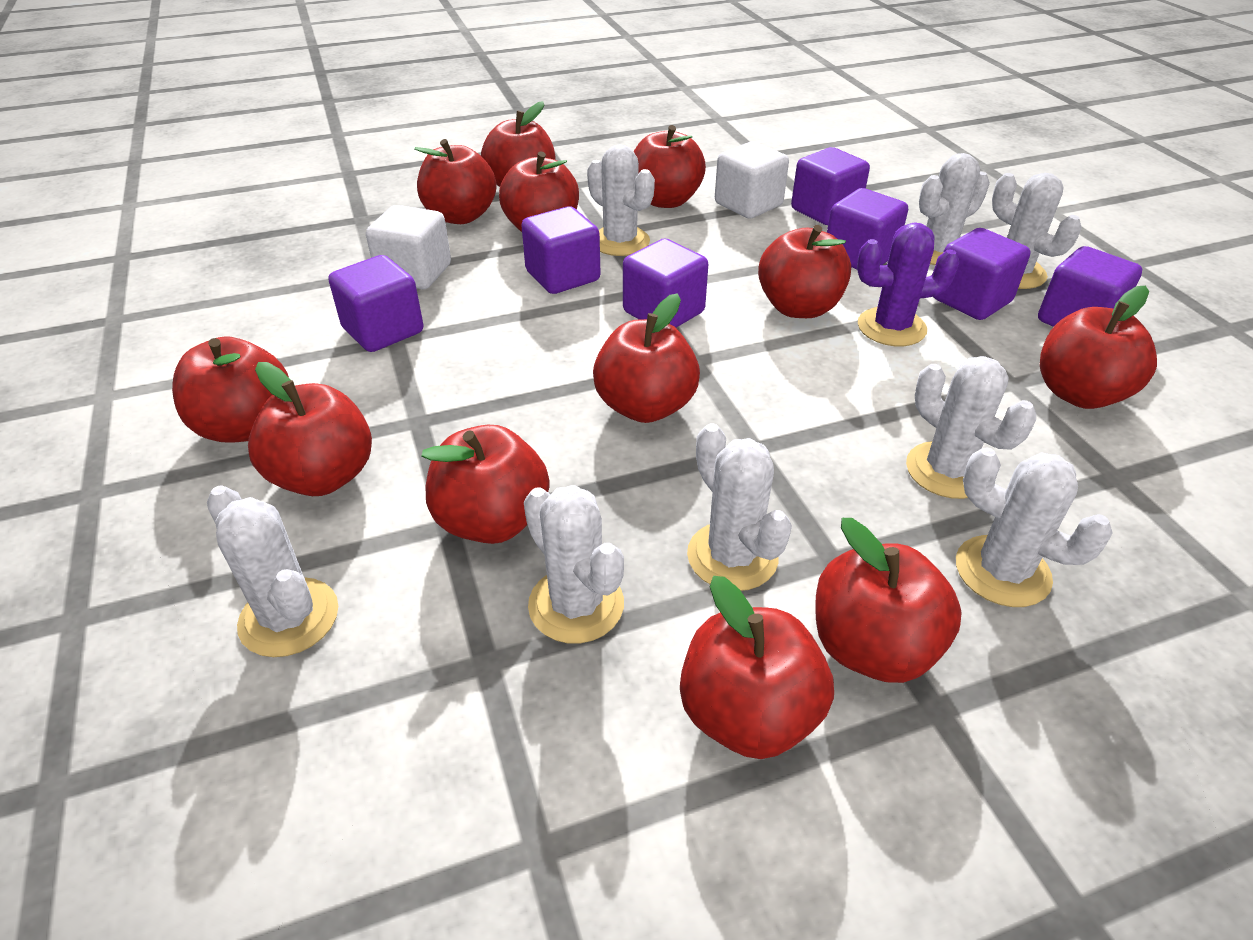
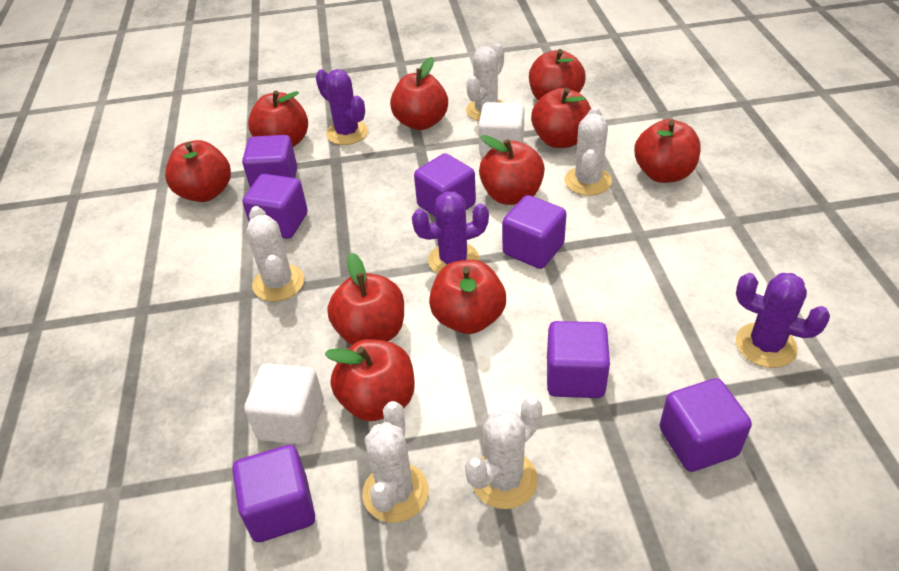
purple cactus: [857,222,960,346] = 1 -> [316,69,368,145] [412,191,489,274] [736,273,830,368] = 3
red apple: [172,336,289,443] [248,362,372,496] [414,139,497,224] [421,425,550,544] [481,101,555,187] [499,151,579,232] [593,293,700,423] [634,125,706,208] [680,576,834,759] [758,225,851,318] [815,518,962,683] [1040,286,1157,409] = 12 -> [165,140,231,202] [248,90,308,147] [325,339,415,421] [327,253,404,345] [390,57,448,130] [429,260,506,334] [479,135,545,205] [529,49,586,100] [531,88,591,148] [634,119,701,183] = 10
white cactus: [207,485,338,657] [524,485,624,644] [587,144,655,256] [687,423,792,591] [906,356,1036,499] [919,153,990,265] [956,447,1113,607] [992,173,1082,289] = 8 -> [246,206,305,302] [362,401,429,523] [465,397,543,509] [466,43,504,121] [565,107,612,195] = 5

